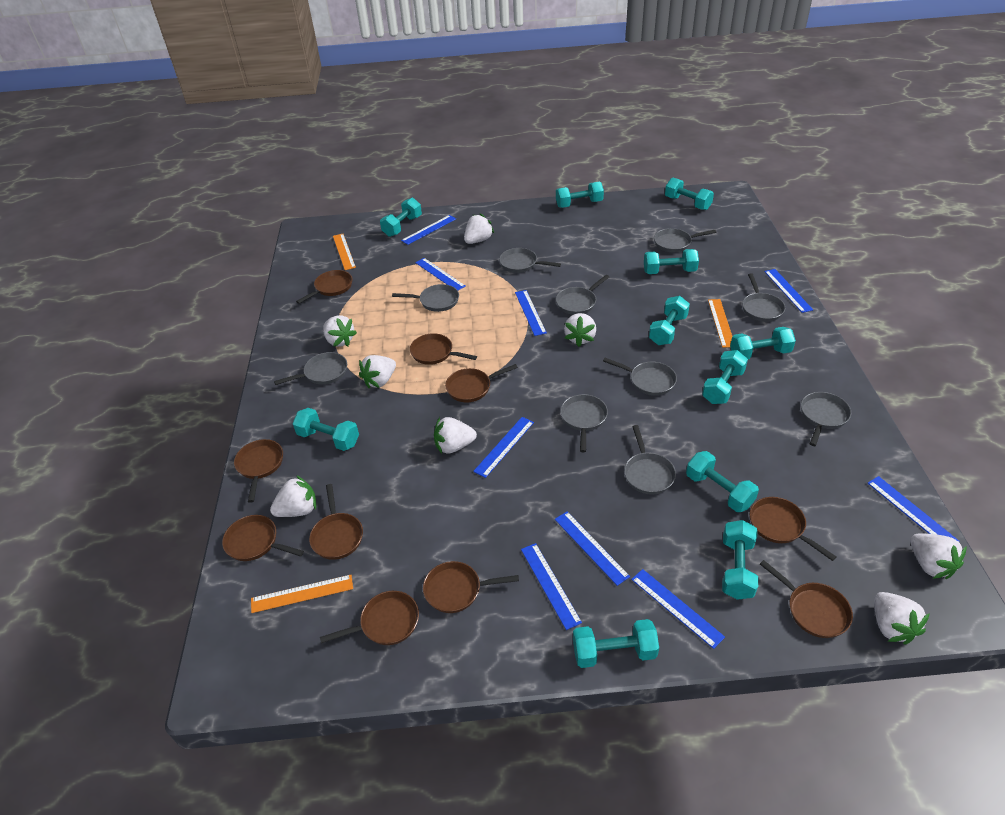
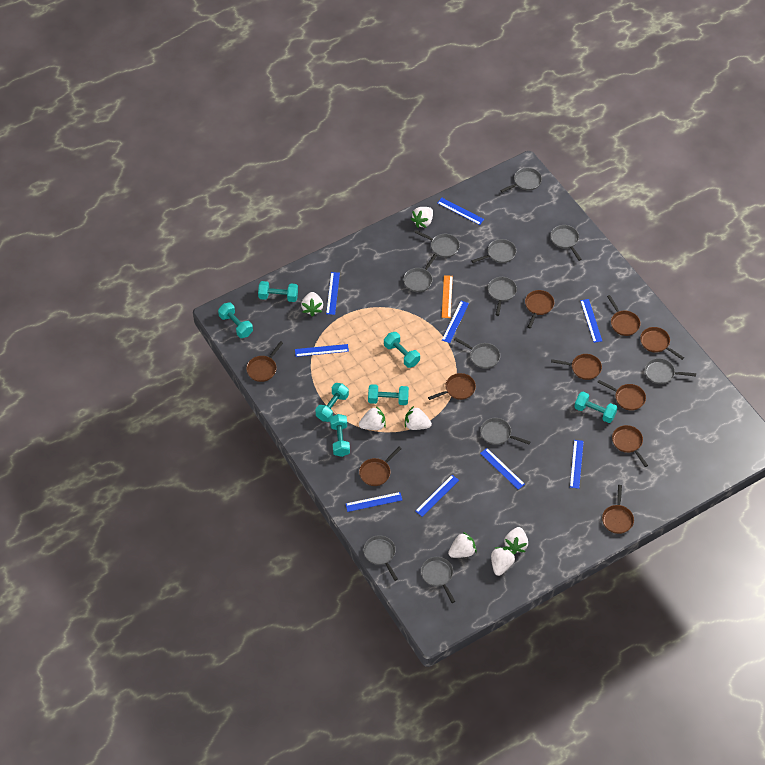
grey pan: [274,352,347,385] [392,284,459,312] [499,248,561,273] [556,275,609,315] [560,394,608,452] [603,358,677,396] [624,425,676,495] [654,228,716,252] [742,273,785,322] [801,392,851,446] = 10 -> [363,535,398,581] [403,254,437,292] [414,230,460,258] [421,557,455,603] [454,337,500,369] [471,239,516,263] [480,418,530,445] [488,277,517,316] [500,168,542,192] [550,225,582,261] [645,358,696,384] = 11
orange ruler: [251,575,353,613] [333,234,356,270] [708,299,732,348] = 3 -> [442,275,453,318] = 1
turquoise dumbbell: [292,408,359,451] [380,198,422,237] [556,182,604,208] [573,619,659,668] [644,249,699,274] [649,296,690,345] [665,178,714,210] [686,451,759,512] [702,350,748,404] [722,520,758,600] [730,327,796,359] = 11 -> [218,302,253,338] [258,281,298,302] [315,383,349,422] [330,414,350,457] [368,384,409,405] [384,332,420,368] [574,392,618,423] = 7
white strawberry: [270,475,316,517] [323,316,357,347] [359,355,396,388] [434,417,477,454] [464,214,494,244] [564,313,596,347] [874,592,930,645] [910,534,967,579] = 8 -> [301,292,323,316] [359,406,386,430] [405,406,432,430] [411,207,433,228] [448,532,477,558] [491,547,515,576] [504,527,528,554] = 7

